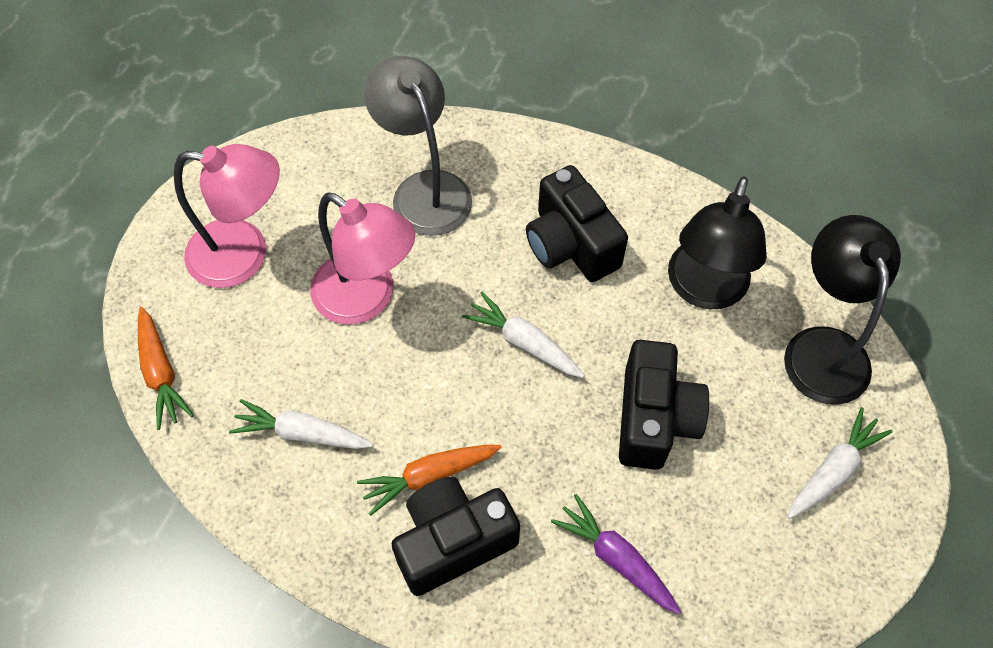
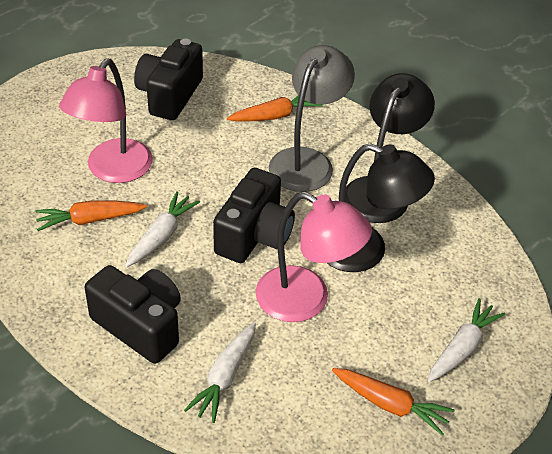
orange carrot: [138,307,194,430] [357,445,502,516] = 2 -> [35,200,147,231] [227,95,322,122] [332,368,454,436] = 3
purple carrot: [551,494,681,614] = 1 -> none = 0

